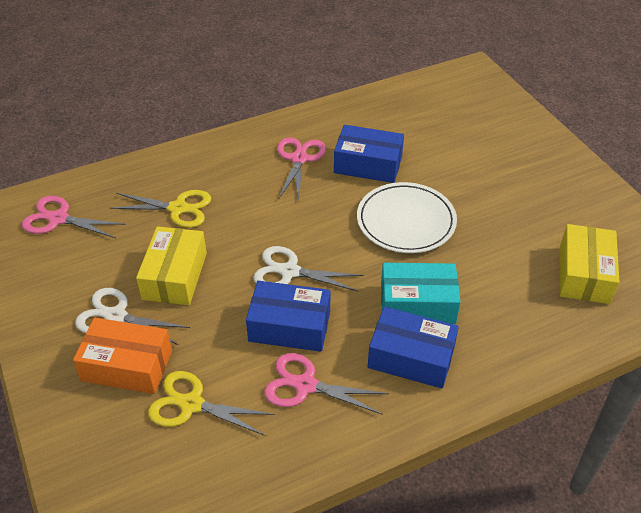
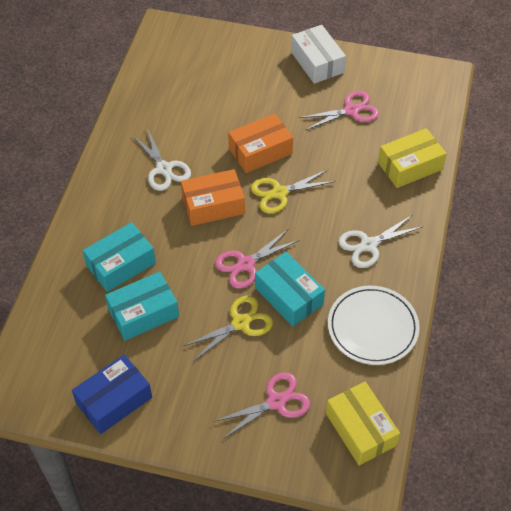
blue box: [246,281,331,352] [334,125,404,183] [368,307,459,389] = 3 -> [72,355,152,434] = 1
orange box: [73,318,172,394] = 1 -> [181,169,245,226] [228,113,293,173] = 2
turquoise box: [381,263,461,324] = 1 -> [83,222,156,292] [105,272,179,341] [255,252,325,326] = 3
white box: none = 0 -> [291,25,346,84] = 1

